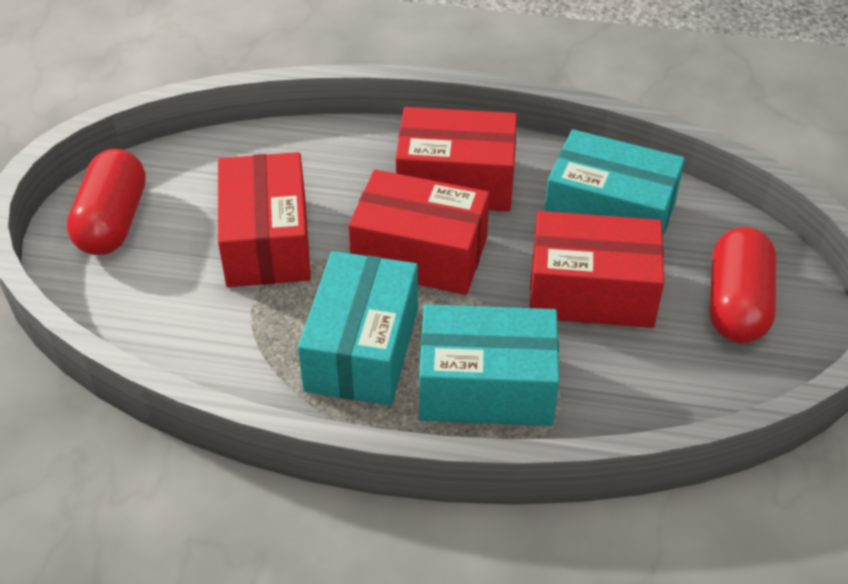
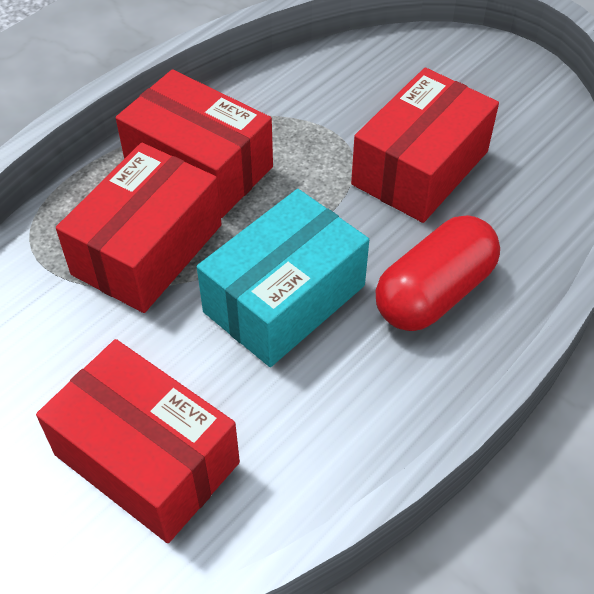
red capsule: [67,149,146,255] [710,227,776,343] = 2 -> [375,215,500,331] = 1
turquoise box: [298,251,418,406] [419,304,559,426] [545,129,685,238] = 3 -> [197,189,369,367] = 1

